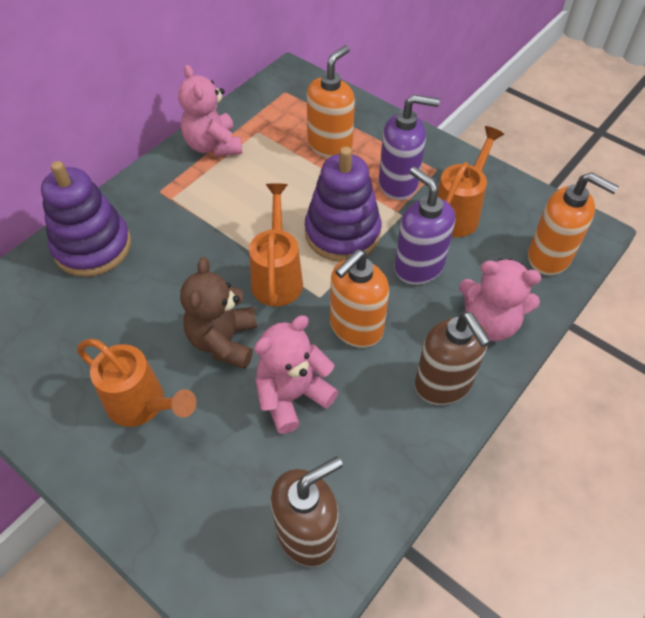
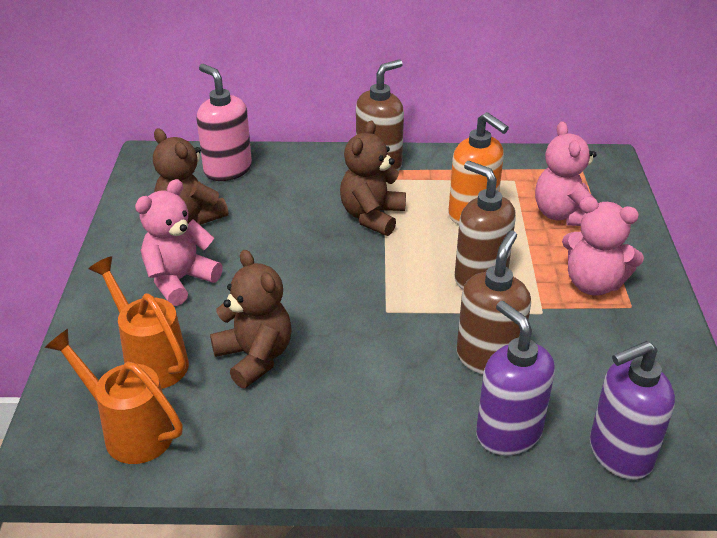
brown soap dispenser: [271,456,343,567] [415,311,491,405] = 2 -> [356,60,404,171] [454,161,516,289] [457,231,531,374] = 3
brown teddy bear: [180,257,257,369] = 1 -> [153,128,228,225] [210,250,292,388] [340,121,406,236] = 3
orange soap dispenser: [307,45,355,158] [330,249,389,348] [528,172,619,275] = 3 -> [448,112,509,225] = 1
orange watering can: [77,339,197,427] [249,183,303,307] [438,126,504,237] = 3 -> [45,329,183,464] [89,256,189,389] = 2
pink soap dispenser: none = 0 -> [197,64,252,181] = 1
purple stacking toy: [41,161,131,277] [305,147,381,262] = 2 -> none = 0

